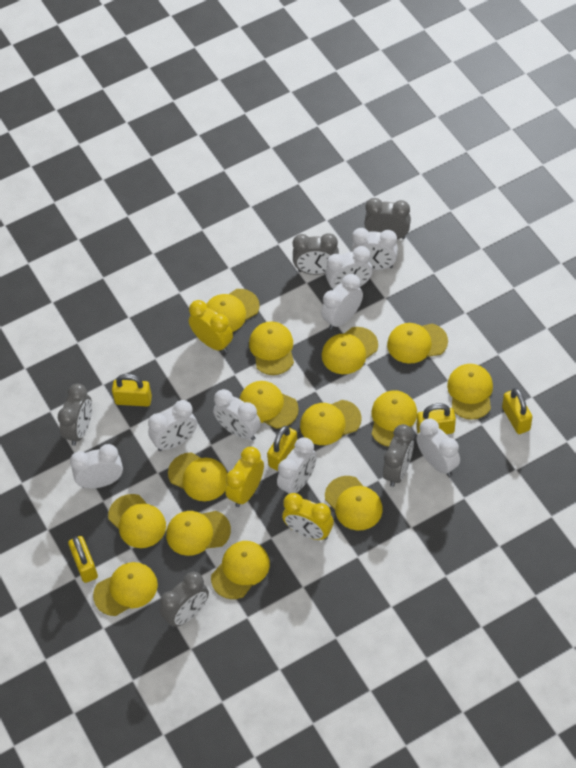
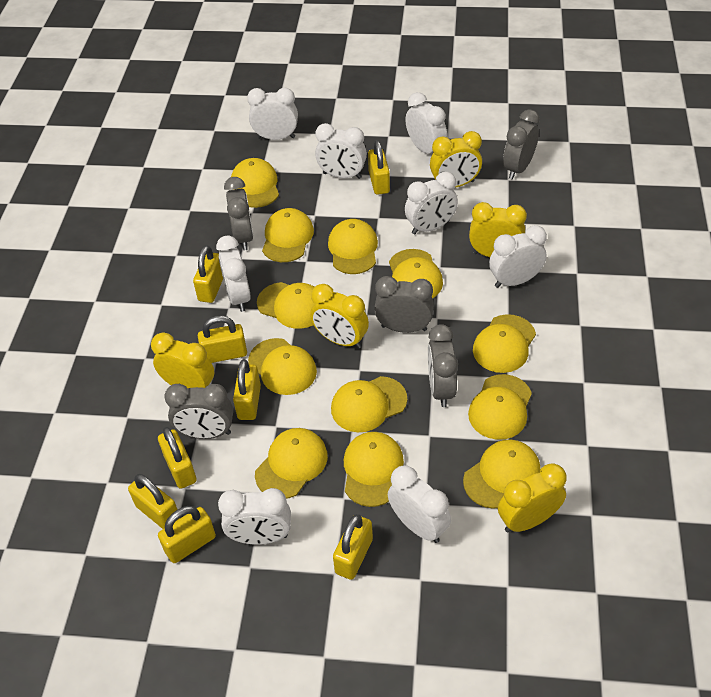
yellow cap: [93,562,158,616] [108,494,166,548] [166,511,231,556] [168,452,228,501] [207,289,260,332] [211,541,270,599] [240,381,299,429] [249,321,294,375] [300,400,361,445] [322,327,378,374] [325,476,383,530] [372,390,417,447] [387,323,448,364] [447,364,493,420] = 14 -> [231,158,279,208] [248,338,317,395] [255,428,328,499] [257,282,314,329] [262,208,314,262] [328,219,378,274] [331,376,407,432] [344,432,404,507] [389,249,443,298] [463,440,541,509] [468,374,532,440] [473,314,536,373] = 12
yellow clock: [189,300,233,353] [226,447,264,507] [282,493,334,540] = 3 -> [151,332,214,388] [310,284,369,349] [430,131,482,187] [469,202,527,257] [498,463,567,532] = 5
yellow padlock: [68,536,98,583] [112,374,152,407] [267,426,298,471] [416,403,456,434] [502,388,532,434] = 5 -> [128,474,180,529] [158,427,197,489] [158,506,216,563] [193,245,223,303] [198,315,247,363] [233,359,261,420] [333,514,373,580] [368,140,390,195] = 8

